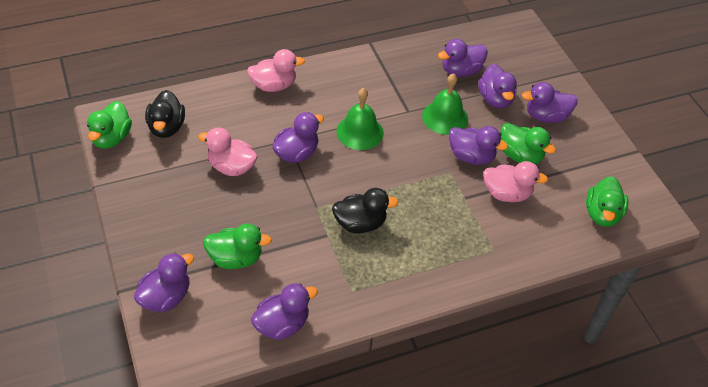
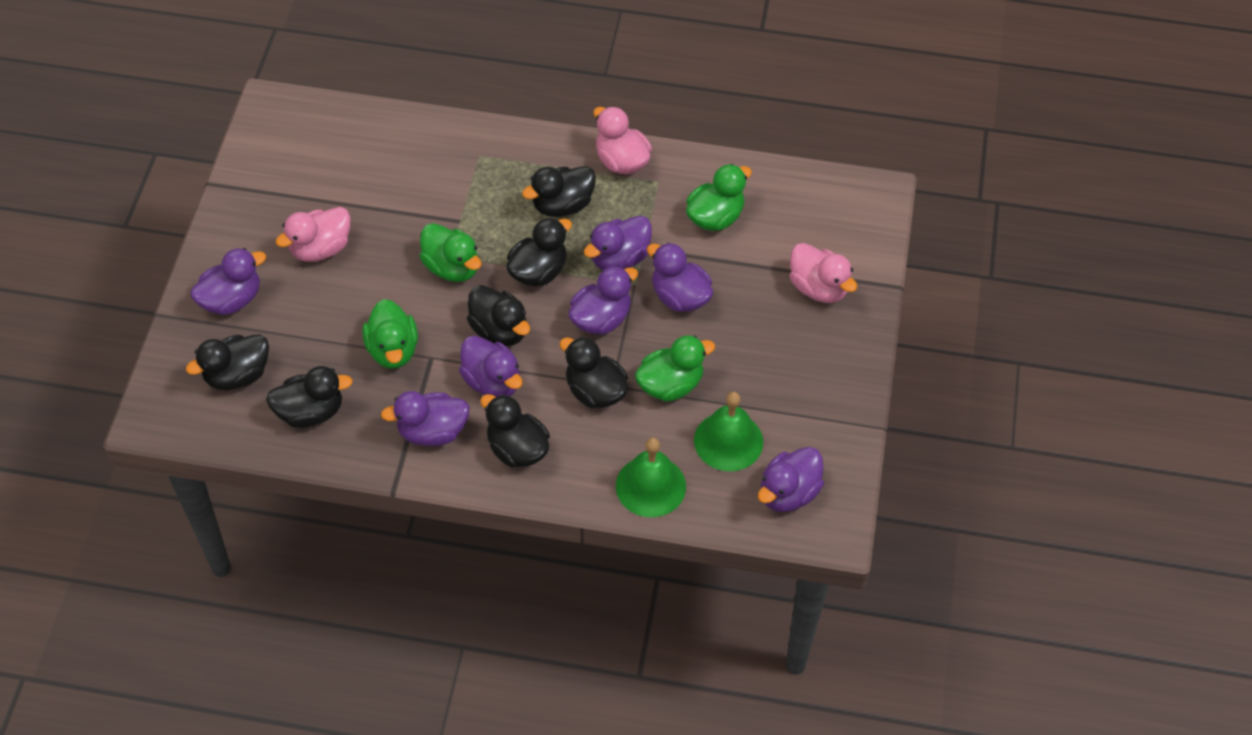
black duck: [145,90,185,138] [332,188,398,234] = 2 -> [186,334,269,390] [266,366,353,428] [467,285,530,346] [480,394,550,467] [506,217,572,286] [522,166,596,217] [560,337,628,408] = 7

